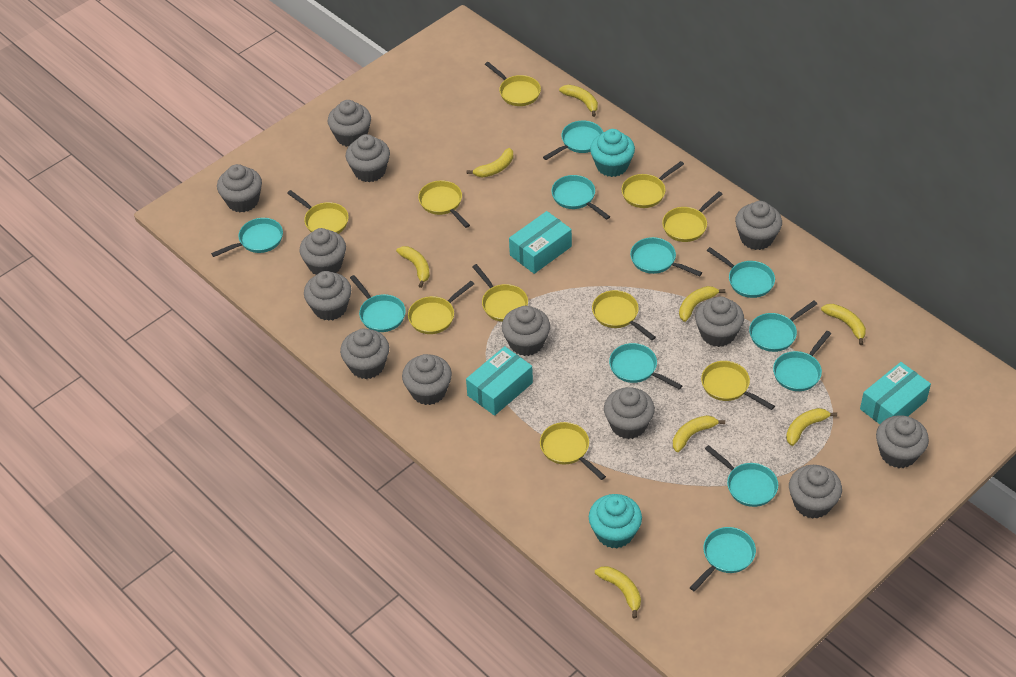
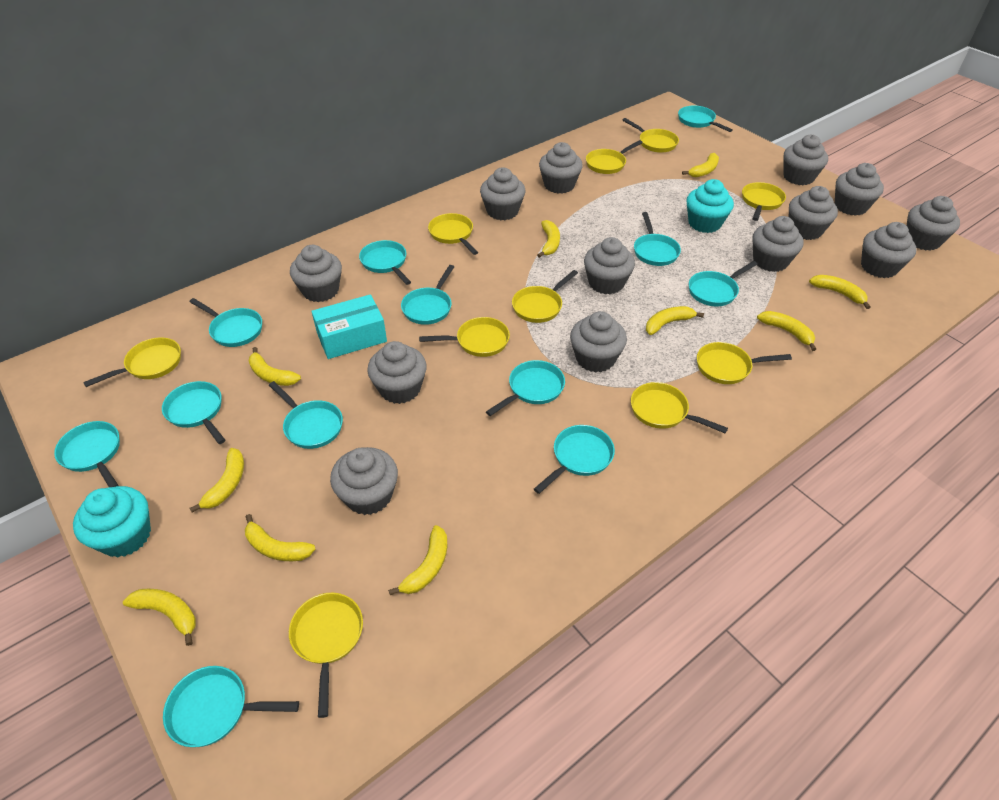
turquoise box: [466,346,533,416] [509,211,572,274] [860,362,931,424] = 3 -> [311,294,387,359] = 1
turquoise pan: [211,218,283,257] [350,275,406,332] [543,121,604,160] [551,175,610,220] [609,343,683,390] [630,237,702,276] [690,527,756,592] [705,445,778,507] [707,247,775,298] [749,301,817,352] [773,331,831,391] = 11 -> [54,421,120,487] [162,381,225,444] [163,666,299,747] [189,298,262,347] [269,381,343,449] [359,240,411,285] [401,265,454,325] [486,360,565,416] [534,425,615,494] [634,212,681,266] [678,106,733,132] [689,261,757,306] = 12
yellow banana: [396,246,430,288] [467,148,513,178] [559,85,598,117] [595,566,641,619] [673,415,725,452] [679,286,725,322] [786,408,837,446] [821,304,866,345] = 8 -> [123,588,196,646] [190,448,244,512] [245,514,315,561] [249,347,301,386] [388,525,447,595] [537,220,560,258] [646,306,704,335] [682,153,719,177] [757,311,816,351] [809,275,870,309] = 10

